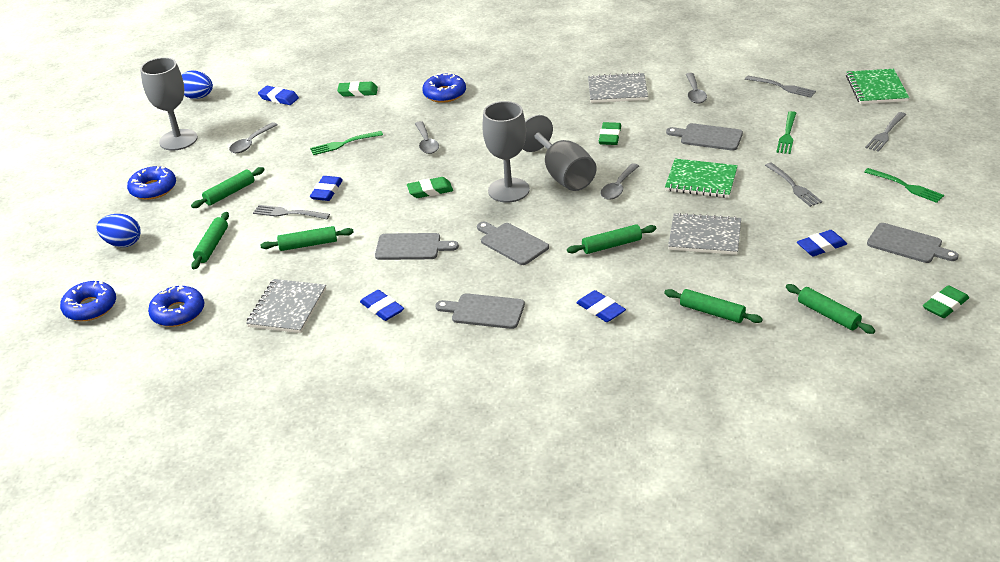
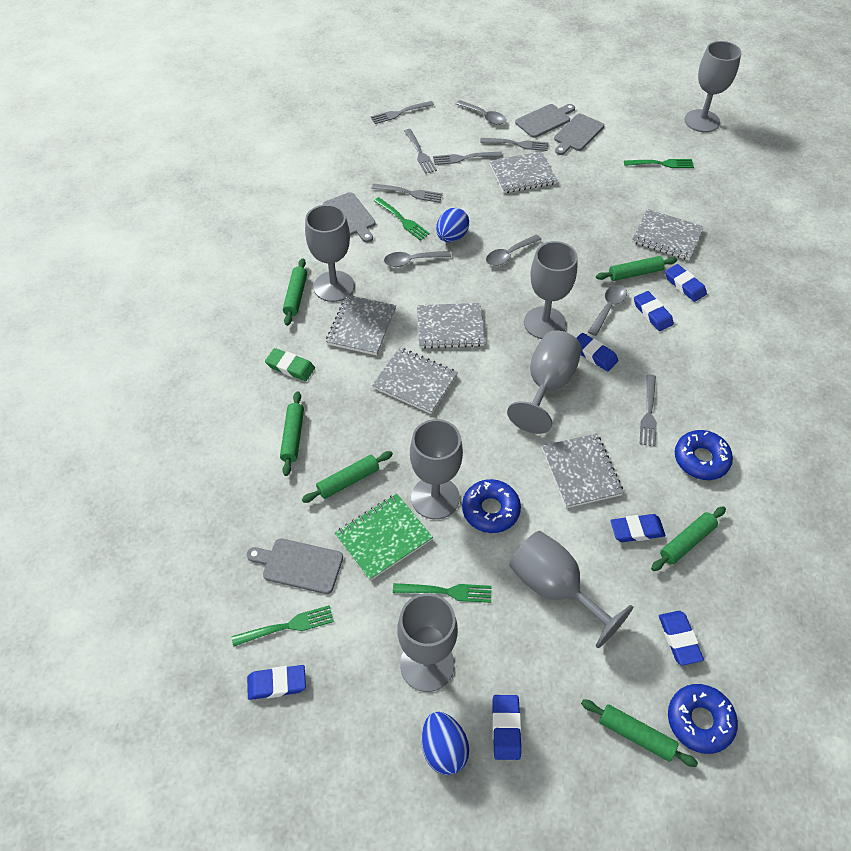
blue donut: [60,281,116,321] [127,166,176,200] [148,285,204,327] [422,73,466,103] = 4 -> [462,479,521,533] [668,684,738,754] [675,430,733,480] = 3
blue eraser: [258,86,299,105] [310,176,343,201] [360,290,404,321] [576,290,626,322] [797,230,847,256] = 5 -> [247,665,306,700] [492,695,521,760] [576,333,619,371] [611,514,665,542] [634,291,674,331] [659,611,704,665] [665,264,707,302] = 7
green eraser: [337,81,378,97] [407,177,453,198] [599,122,621,145] [923,285,969,318] = 4 -> [265,348,315,381] = 1
green fork: [310,131,383,155] [776,111,796,154] [864,168,944,203] = 3 -> [232,605,334,647] [374,197,430,240] [393,583,492,603] [624,159,694,168] = 4
green notebook: [665,159,738,198] [846,69,909,104] = 2 -> [335,494,433,581] = 1
grey cutting board: [375,233,459,260] [435,293,525,329] [477,222,549,265] [666,123,743,151] [867,223,959,263] = 5 -> [247,538,343,594] [323,192,375,242] [515,104,575,138] [554,114,604,155] = 4
grey fork: [253,205,330,219] [745,76,816,98] [765,163,822,207] [865,112,906,152] = 4 -> [371,101,434,124] [372,183,443,203] [404,129,437,174] [433,152,502,165] [480,138,548,151] [639,374,657,447] = 6
grey goblet: [140,57,198,150] [482,101,530,203] [523,115,597,191] = 3 -> [305,204,355,302] [397,593,458,692] [410,419,463,519] [507,330,582,434] [509,531,633,648] [524,241,578,339] [685,41,741,132] = 7
grey notebook: [246,279,326,333] [588,72,648,103] [668,213,741,255] = 3 -> [326,295,396,355] [372,347,458,414] [417,303,485,349] [490,151,558,193] [542,433,624,508] [632,209,704,260] = 6

